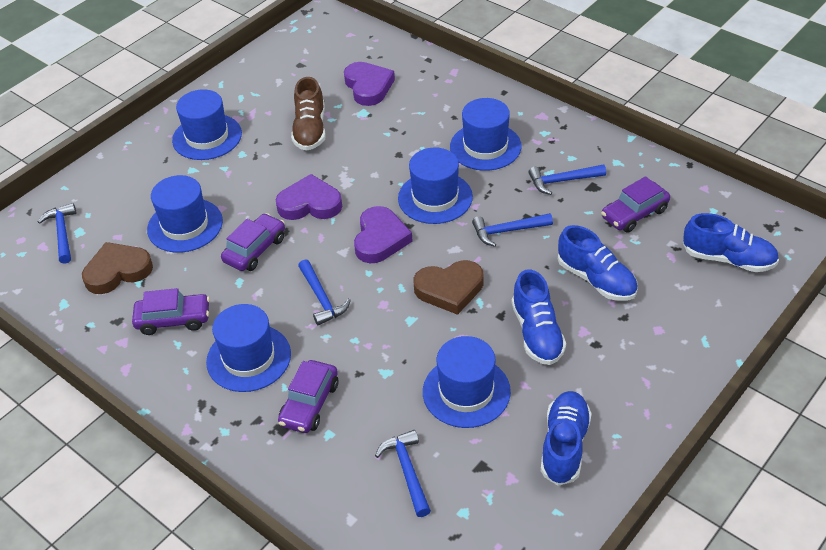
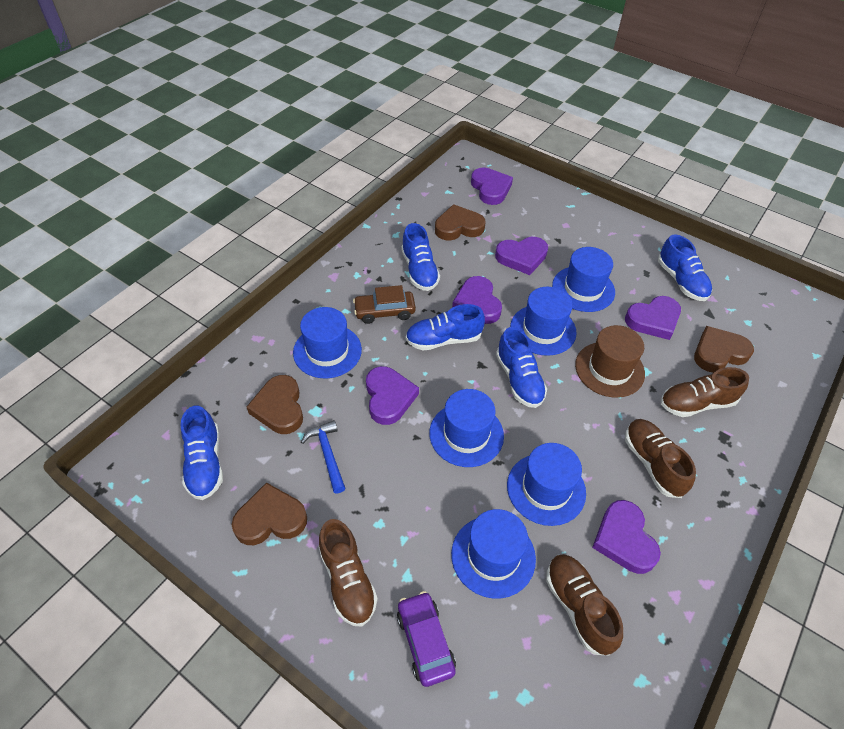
blue hammer: [38,203,76,264] [298,259,351,325] [375,430,431,517] [472,213,553,247] [528,164,606,195] = 5 -> [301,420,346,493] = 1
blue shoe: [512,270,566,365] [541,391,592,486] [558,225,637,301] [683,213,779,272] = 4 -> [181,406,223,500] [401,223,440,291] [406,304,485,350] [496,327,547,408] [658,234,712,301] = 5
brown car: none = 0 -> [353,285,416,324] = 1
brown hat: none = 0 -> [575,325,645,398] = 1
brown heart: [82,242,153,294] [414,260,484,315] = 2 -> [232,482,307,545] [247,375,303,434] [435,204,486,240] [694,326,754,373] = 4
brown shoe: [291,77,326,151] = 1 -> [318,519,378,626] [546,554,623,655] [625,419,696,498] [661,367,749,417] = 4
purple car: [132,288,210,335] [221,213,285,271] [278,360,338,433] [601,176,670,233] = 4 -> [397,591,456,687] = 1
purple heart: [276,174,342,220] [344,62,395,106] [354,206,413,263] = 3 -> [366,366,419,425] [452,276,502,324] [471,167,513,205] [495,237,548,275] [592,500,661,574] [625,296,681,340] = 6

